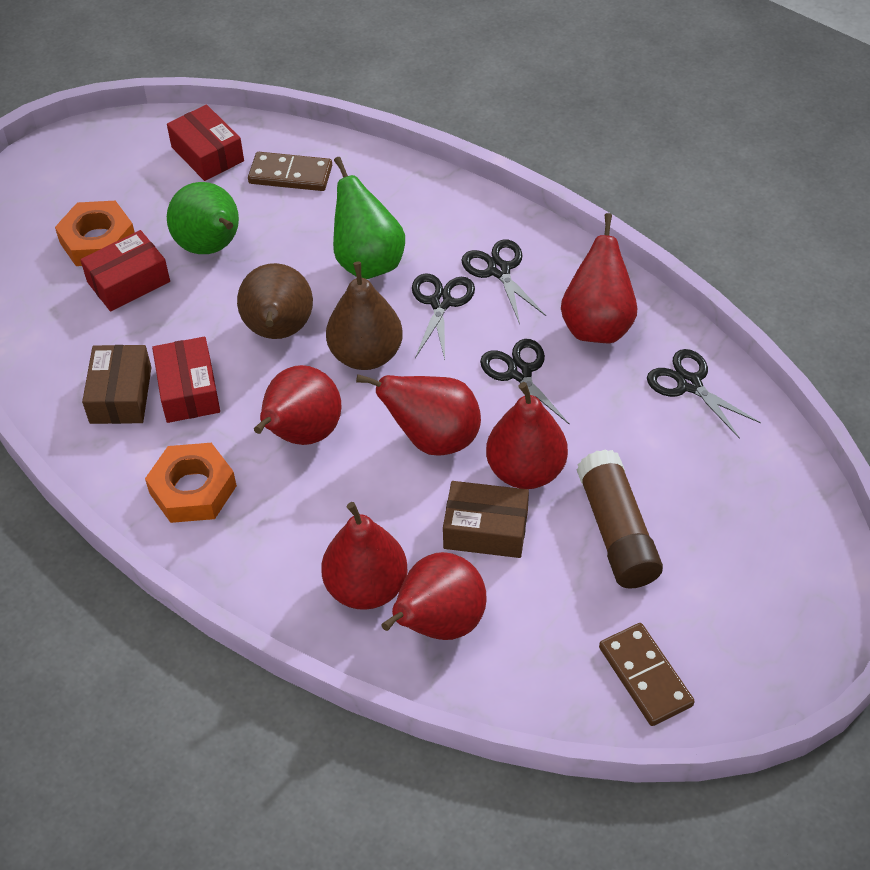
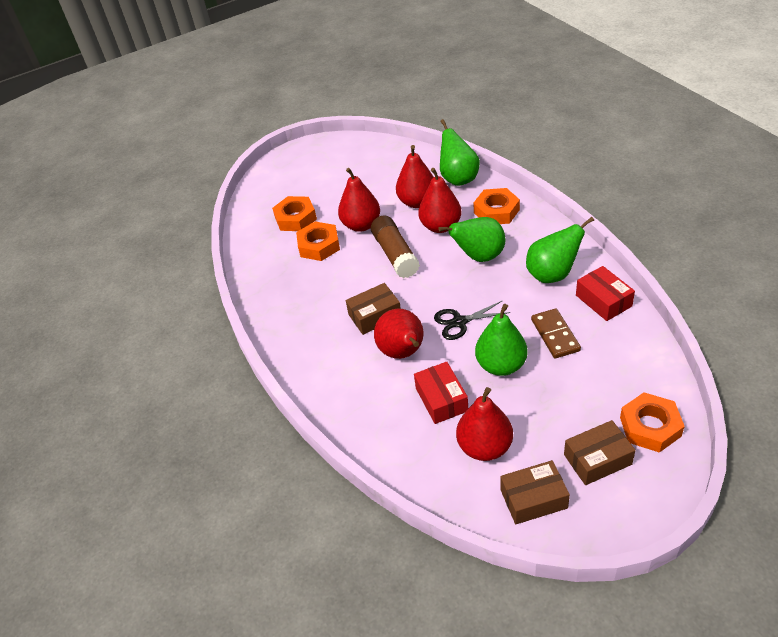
black scissors: [412,274,475,360] [461,239,546,324] [480,339,570,425] [647,349,761,439] = 4 -> [434,300,510,340] = 1
brown box: [82,345,152,424] [443,481,529,558] = 2 -> [346,283,401,335] [500,460,570,524] [564,420,636,485] = 3
brown domino: [248,152,332,191] [599,623,695,726] = 2 -> [531,308,581,359] = 1
brown pear: [237,263,313,339] [326,261,403,370] = 2 -> none = 0
green pear: [167,182,239,254] [333,157,405,279] = 2 -> [438,217,506,262] [440,119,480,186] [475,304,528,376] [526,217,594,283] = 4
orange nut: [55,201,135,266] [145,443,237,523] = 2 -> [272,196,317,231] [296,222,340,261] [473,188,520,224] [620,392,685,453] = 4
red box: [80,230,170,312] [152,337,220,423] [167,104,244,181] = 3 -> [414,362,468,424] [576,266,635,321] = 2
red pear: [254,365,342,445] [321,502,408,610] [356,374,481,456] [381,552,487,640] [486,382,568,489] [561,213,637,343] = 6 -> [338,168,380,232] [374,309,423,359] [396,145,434,208] [418,168,461,233] [456,387,513,461] = 5

